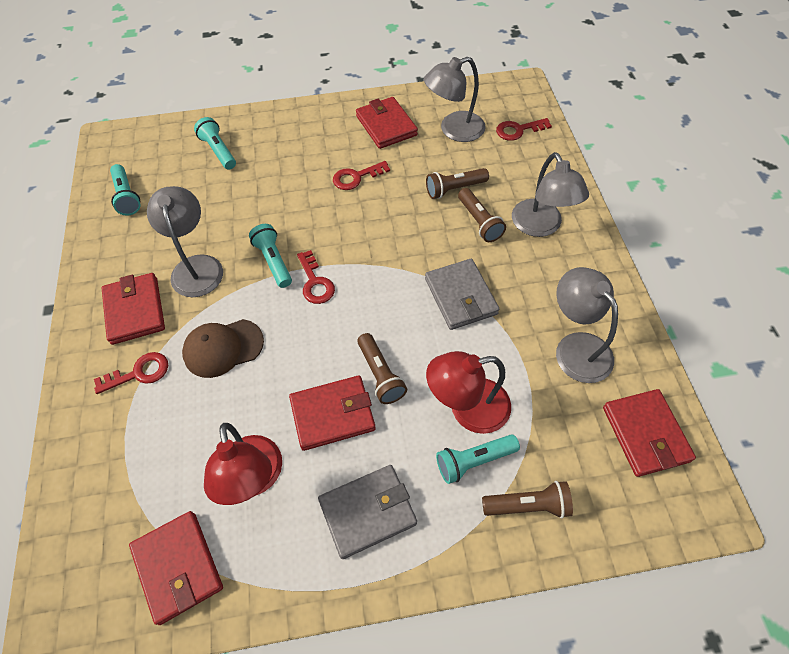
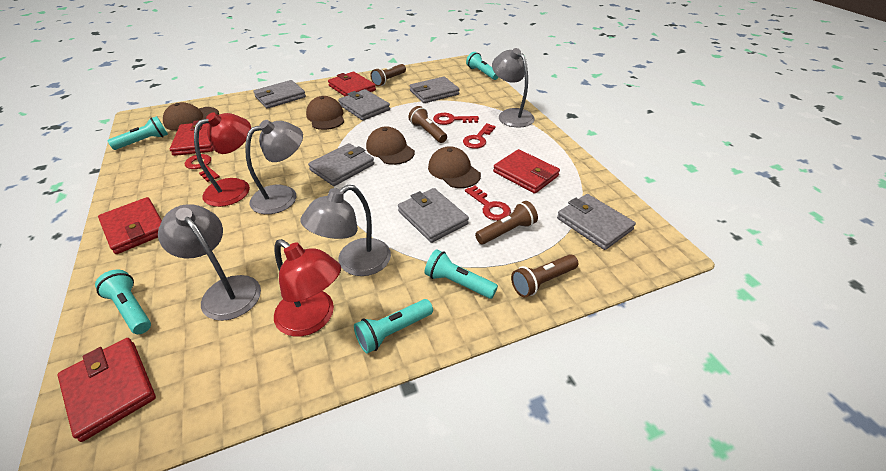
brown cap: [182,319,264,378] = 1 -> [163,102,219,131] [306,96,344,130] [366,127,415,165] [428,146,481,188] = 4
grey wallet: [318,465,417,559] [425,259,499,330] = 2 -> [253,80,306,109] [308,143,374,186] [338,89,390,121] [398,188,469,243] [410,77,460,103] [557,194,636,250] = 6
turquoise flashlight: [110,164,140,216] [194,117,236,170] [249,224,292,288] [436,434,520,484] = 4 -> [95,269,151,334] [107,116,168,150] [354,299,433,354] [425,249,498,299] [466,52,499,80] = 5

